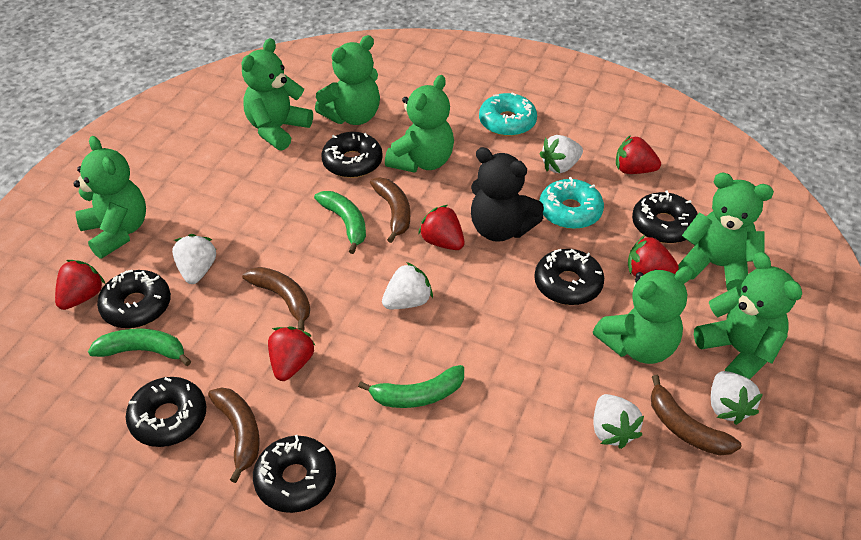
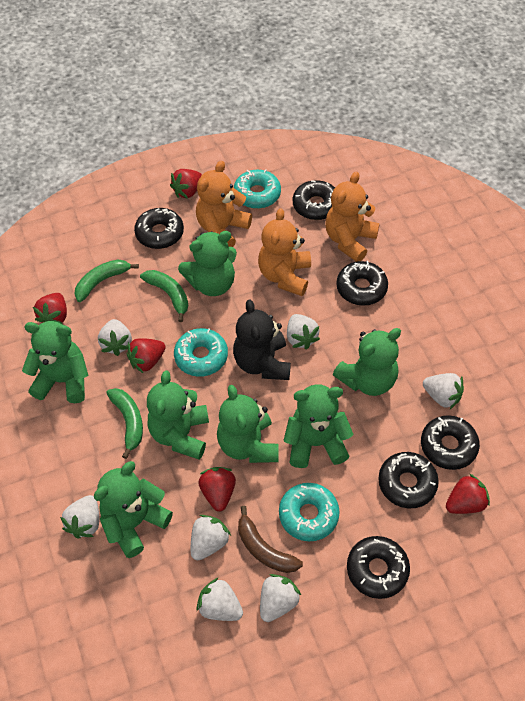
brown banana: [208,387,260,483] [242,267,310,331] [370,177,410,243] [651,375,741,456] = 4 -> [238,506,303,573] = 1
orange teddy bear: none = 0 -> [196,161,252,247] [258,208,311,296] [325,172,380,262] = 3
turquoise donut: [479,92,537,136] [539,177,604,229] = 2 -> [174,328,228,377] [234,169,281,209] [279,483,340,541] = 3
white strawberry: [172,234,216,284] [382,262,433,309] [540,135,583,173] [593,394,644,449] [711,371,763,425] = 5 -> [60,495,99,538] [98,319,132,356] [191,515,231,560] [196,577,243,621] [260,574,301,622] [287,314,320,350] [423,373,464,409] = 7

